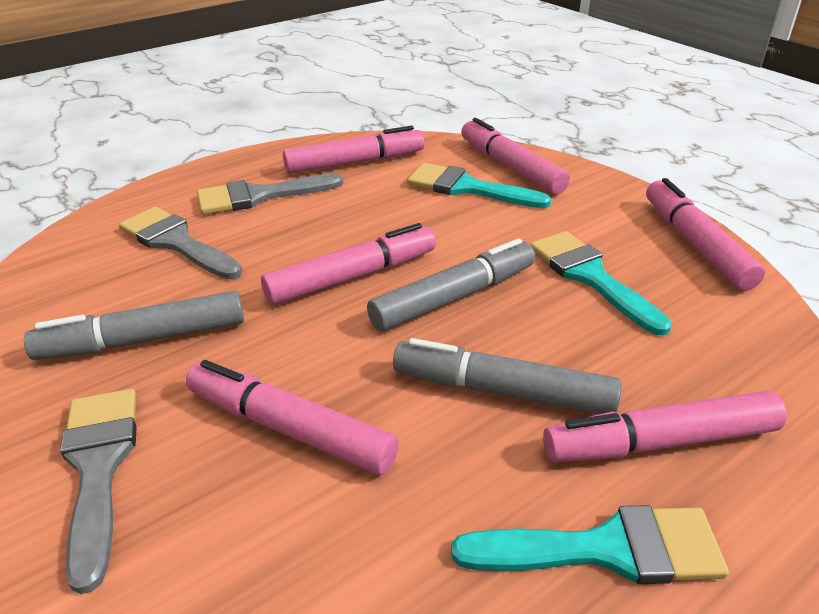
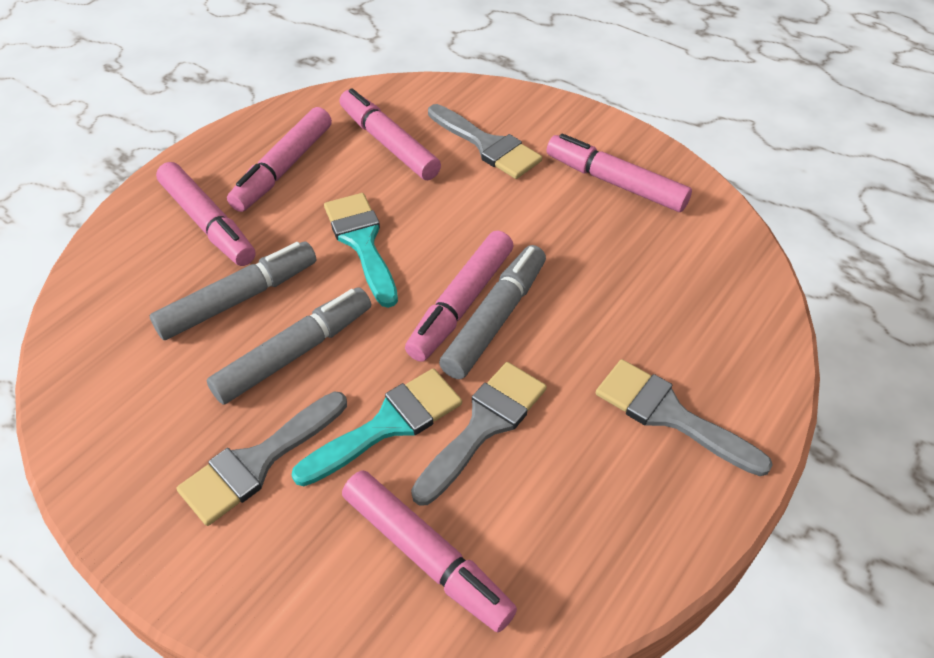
grey brush: [60,389,137,594] [119,207,242,279] [197,173,343,214] = 3 -> [176,392,347,526] [411,362,547,506] [428,104,542,179] [596,359,773,476] = 4
turquoise brush: [407,163,551,208] [451,505,729,584] [530,231,672,336] = 3 -> [292,368,462,486] [324,193,398,308] = 2

